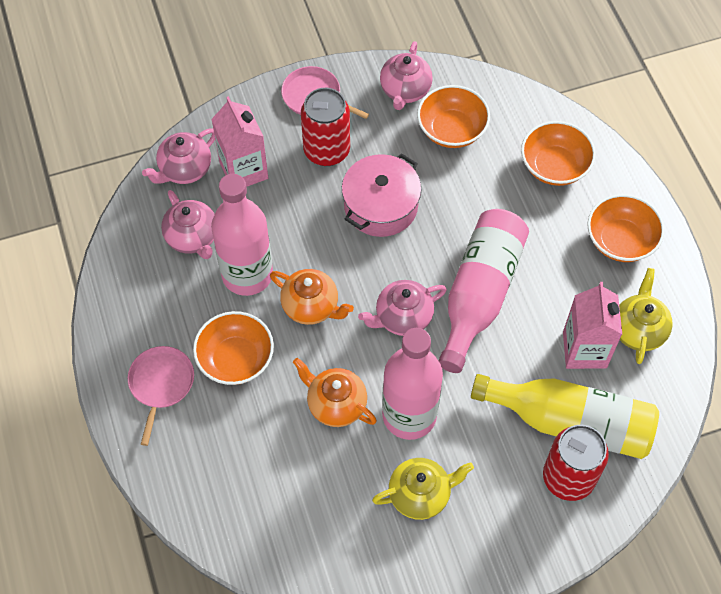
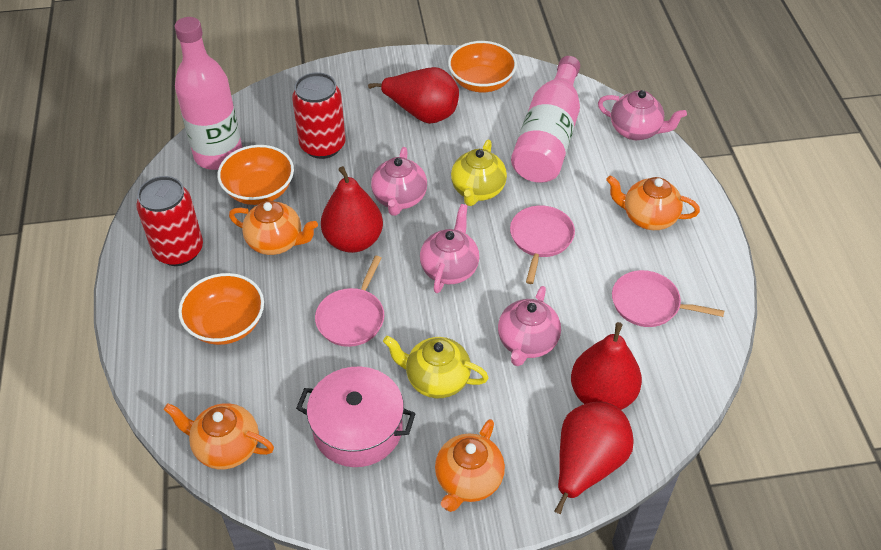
orange bowl: [193,311,274,385] [417,85,490,148] [521,121,596,186] [587,194,665,262] = 4 -> [178,273,264,345] [217,145,294,205] [448,41,517,92] = 3
orange teapot: [270,269,354,325] [293,358,377,427] = 2 -> [164,403,274,470] [229,201,318,255] [435,419,505,512] [606,175,700,230] = 4
pink bottle: [211,174,273,296] [382,328,443,440] [438,209,529,373] = 3 -> [175,17,242,170] [511,56,580,183] = 2
pink carton: [211,96,268,187] [563,282,622,369] = 2 -> none = 0
pink pan: [128,346,194,446] [281,66,369,119] = 2 -> [315,256,384,347] [510,205,575,284] [612,270,724,327] = 3
red pear: none = 0 -> [321,166,383,253] [368,67,459,124] [554,401,634,515] [571,322,642,410] = 4
yellow bottle: [471,374,659,459] = 1 -> none = 0

